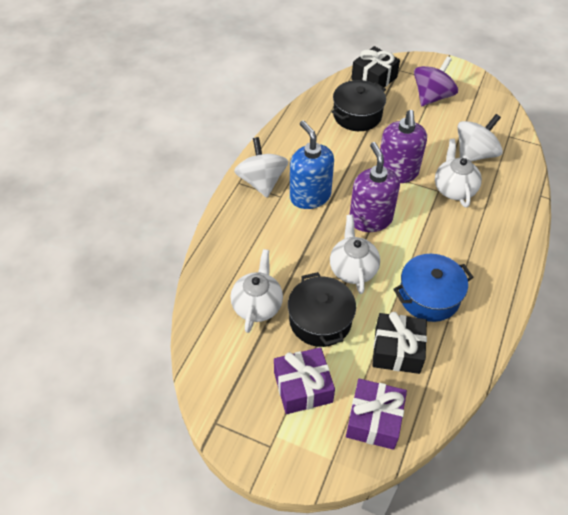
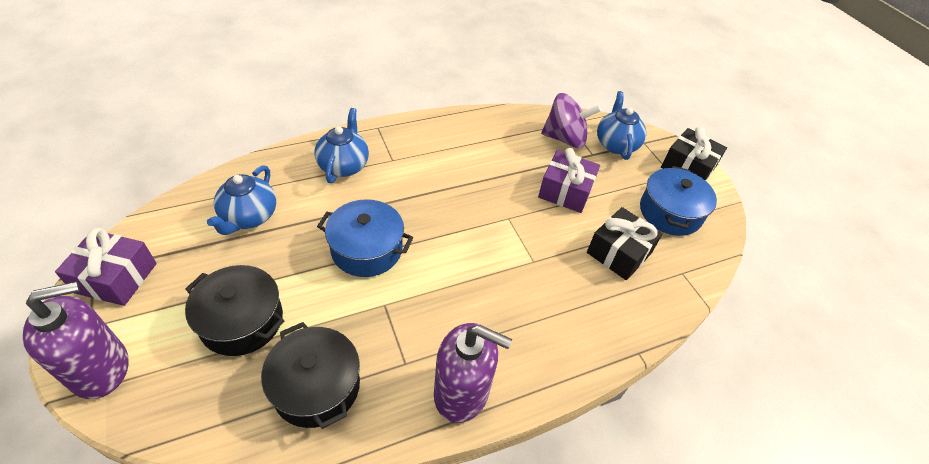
blue pot: [393,254,473,322] = 1 -> [317,199,414,277] [640,166,717,236] = 2
blue soap dispenser: [290,120,334,209] = 1 -> none = 0
blue teapot: none = 0 -> [207,165,276,235] [315,108,369,183] [597,91,646,160] = 3
white spinning top: [234,137,288,197] [458,114,503,162] = 2 -> none = 0
white teapot: [231,249,283,333] [330,215,380,294] [435,139,482,207] = 3 -> none = 0

